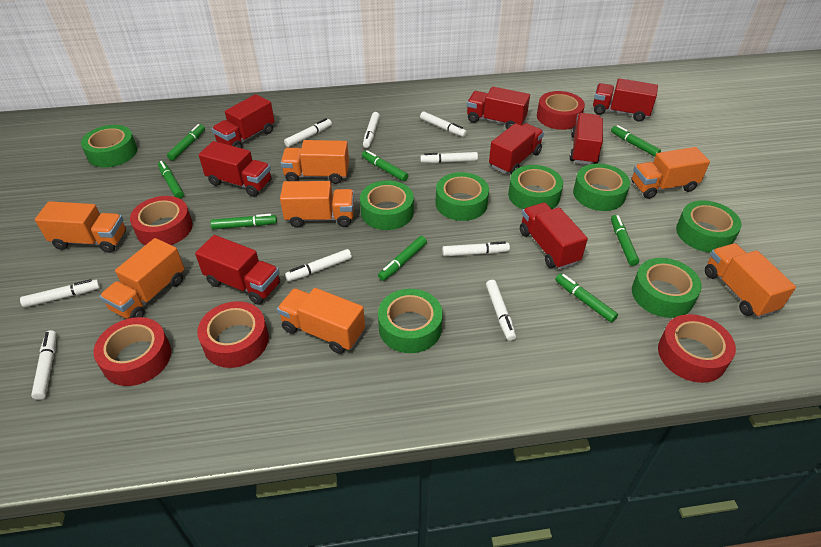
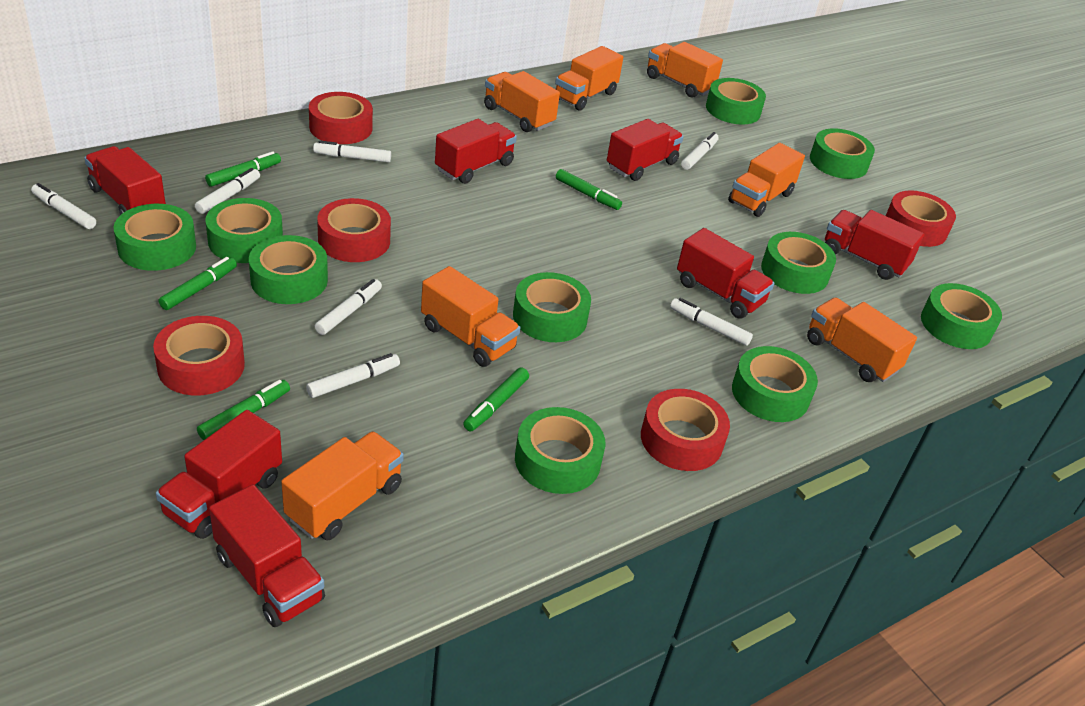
green marker: [158,161,184,199] [167,124,205,161] [210,214,277,229] [362,150,408,181] [378,236,427,281] [555,273,618,322] [611,125,661,157] [611,215,639,266] = 8 -> [158,257,237,310] [197,380,290,440] [205,151,281,187] [463,367,529,431] [556,169,622,210] = 5
green tape: [81,125,137,168] [360,180,414,230] [378,289,443,353] [436,172,489,221] [508,165,563,210] [573,164,630,211] [632,258,702,318] [676,200,741,253] = 8 -> [114,204,196,271] [206,198,283,263] [249,235,328,304] [513,272,591,342] [515,407,606,494] [706,78,766,125] [732,346,818,422] [761,232,836,294] [810,128,875,179] [921,283,1002,349] = 10
red truck: [195,235,280,305] [199,141,271,197] [212,94,275,148] [467,87,530,129] [489,123,544,175] [520,203,588,269] [569,113,603,165] [593,78,658,122] = 8 -> [84,146,166,215] [156,410,282,539] [209,484,325,627] [435,119,517,184] [607,119,684,181] [677,228,774,319] [825,210,924,280] = 7
white marker: [20,279,100,307] [31,330,57,400] [284,118,332,147] [285,249,352,281] [363,112,380,148] [420,112,467,137] [420,152,478,163] [442,241,510,257] [486,280,516,341] = 9 -> [31,183,96,229] [195,168,260,214] [306,353,400,398] [313,141,391,162] [315,279,382,335] [670,298,753,346] [681,132,719,170] = 7

